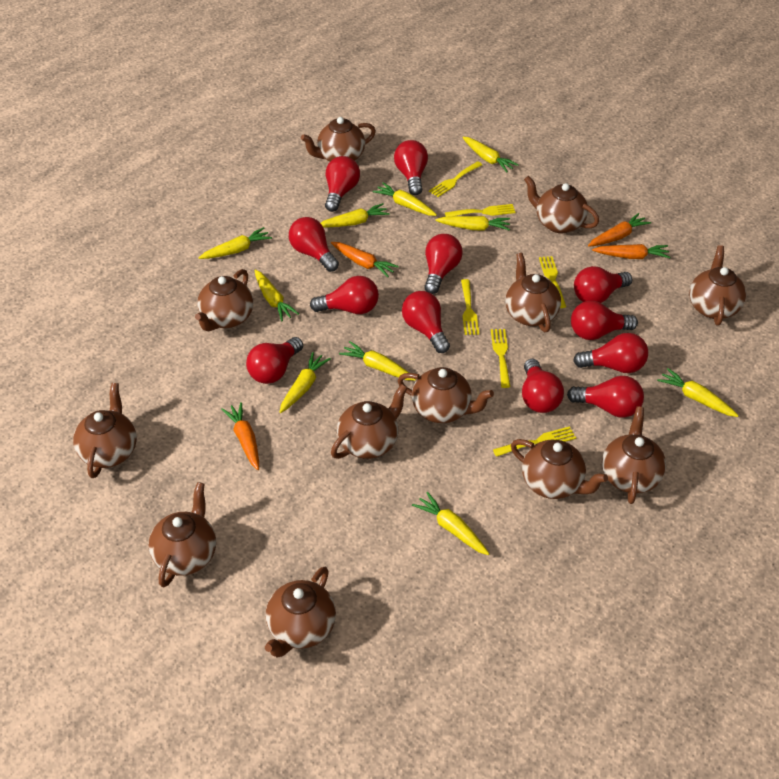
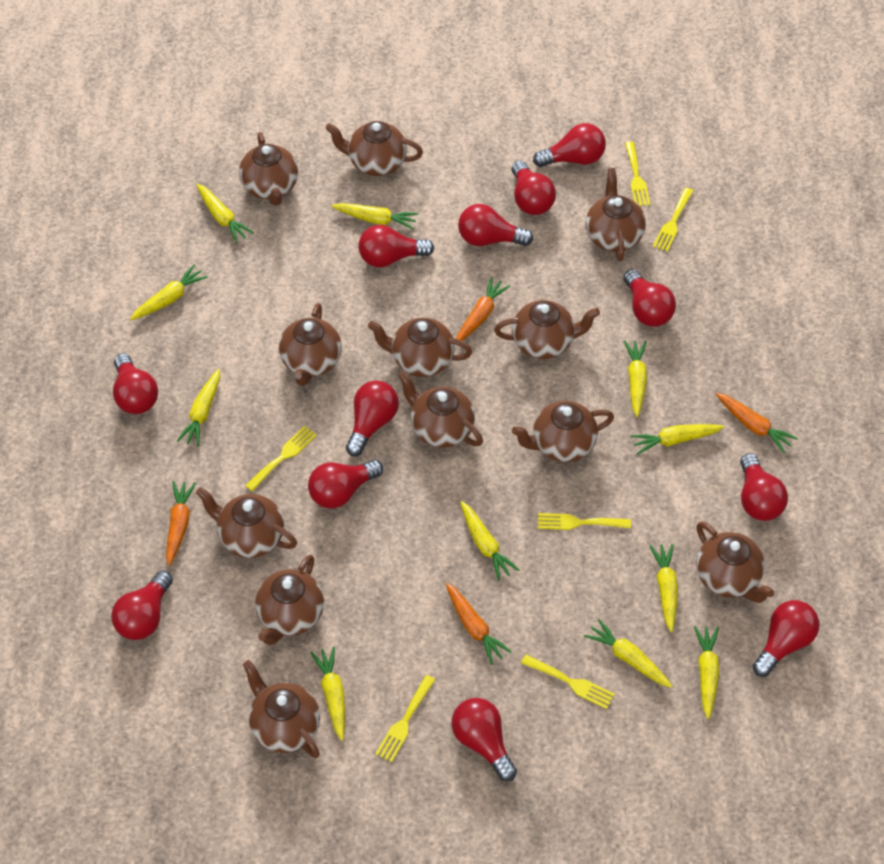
yellow carrot: [199,227,272,259] [254,270,299,321] [279,352,331,413] [321,203,390,228] [339,341,416,381] [373,183,437,216] [412,492,489,555] [435,216,510,231] [462,137,519,172] [657,368,739,417] = 10 -> [130,264,208,320] [177,369,220,446] [197,184,254,243] [310,647,345,741] [332,203,418,230] [460,501,519,581] [584,619,672,688] [624,341,647,417] [631,424,724,455] [649,544,678,632] [694,626,719,719] = 11

